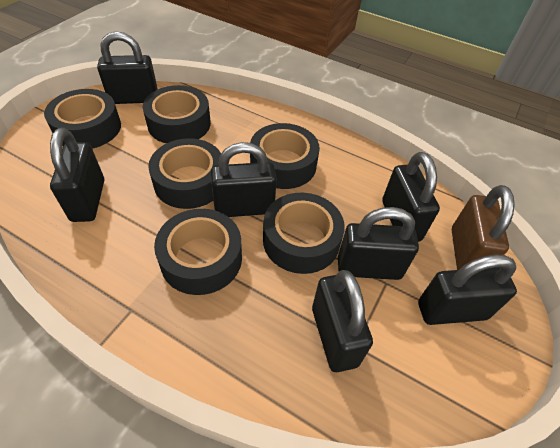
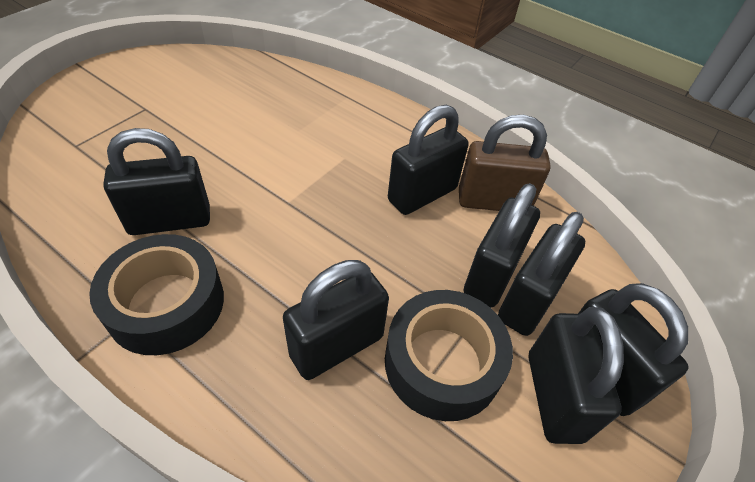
black tape: [44,89,121,149] [143,85,211,144] [148,138,221,209] [154,209,242,295] [250,123,320,189] [263,193,345,274] = 6 -> [89,234,224,355] [385,290,513,421] = 2

